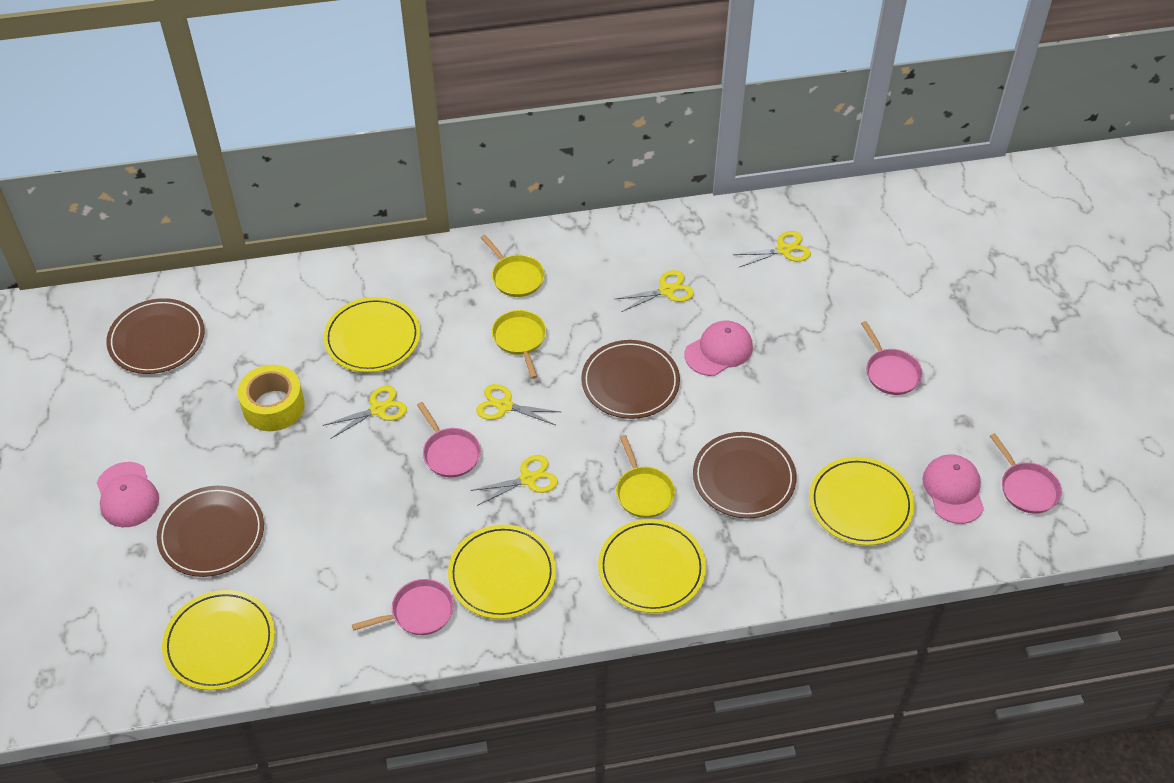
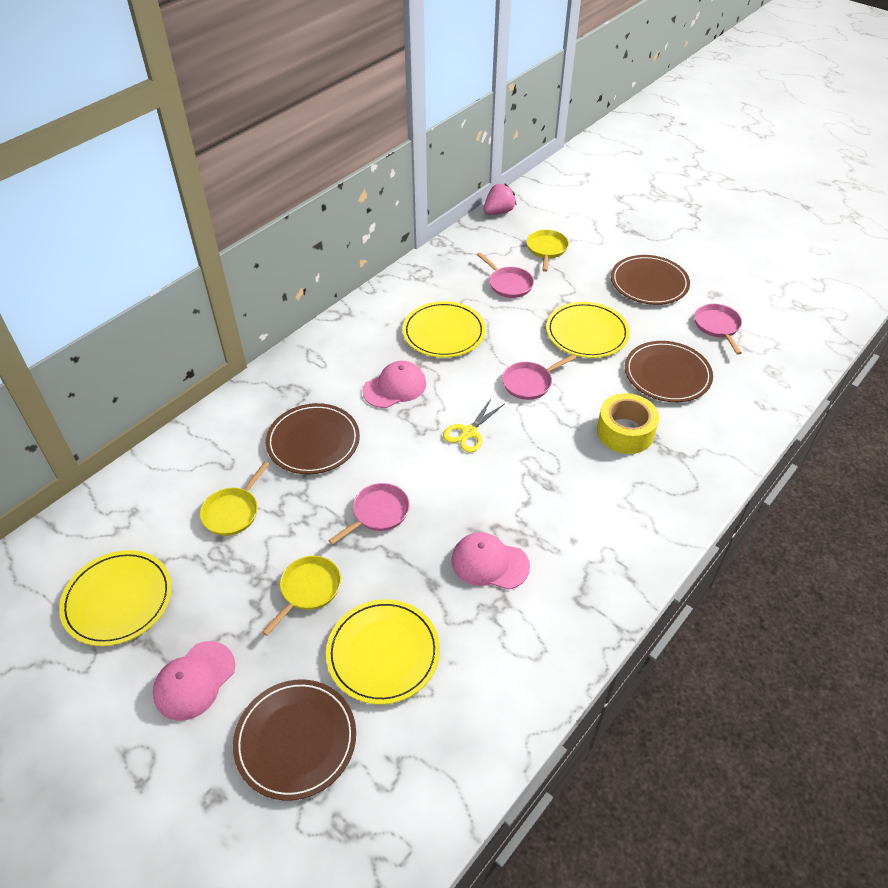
pink strawberry: none = 0 -> [483,184,516,215] = 1
yellow plate: [162,590,275,691] [323,297,420,372] [448,524,556,619] [598,519,706,613] [809,457,915,545] = 5 -> [59,550,172,646] [326,599,440,704] [402,301,485,358] [546,302,630,358] = 4
yellow scissors: [323,386,407,439] [470,455,558,506] [476,384,561,425] [616,270,694,312] [733,231,811,267] = 5 -> [443,399,504,453] = 1

